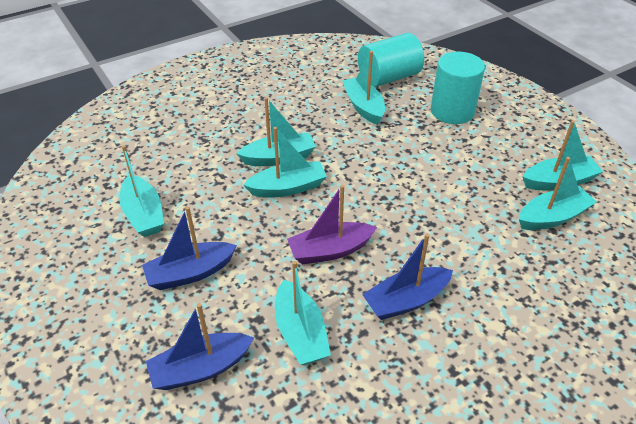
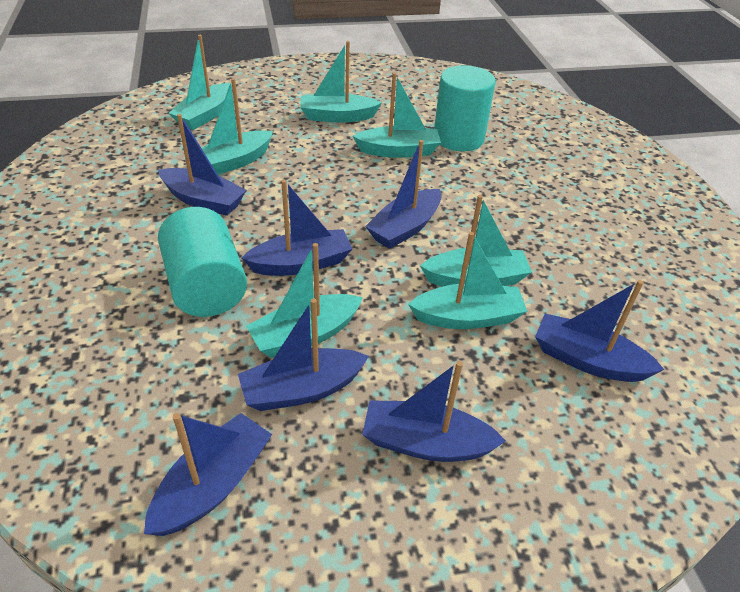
blue boat: [142,206,237,290] [146,303,254,390] [362,234,453,320] = 3 -> [144,413,272,536] [158,114,247,216] [238,298,369,411] [242,180,352,276] [362,361,506,462] [365,140,441,249] [535,280,664,382] = 7
purple boat: [287,185,377,265] = 1 -> none = 0

